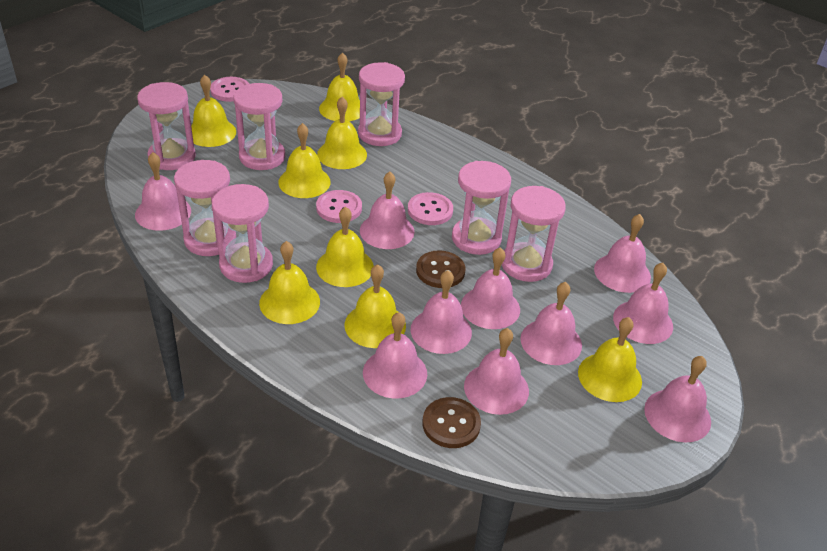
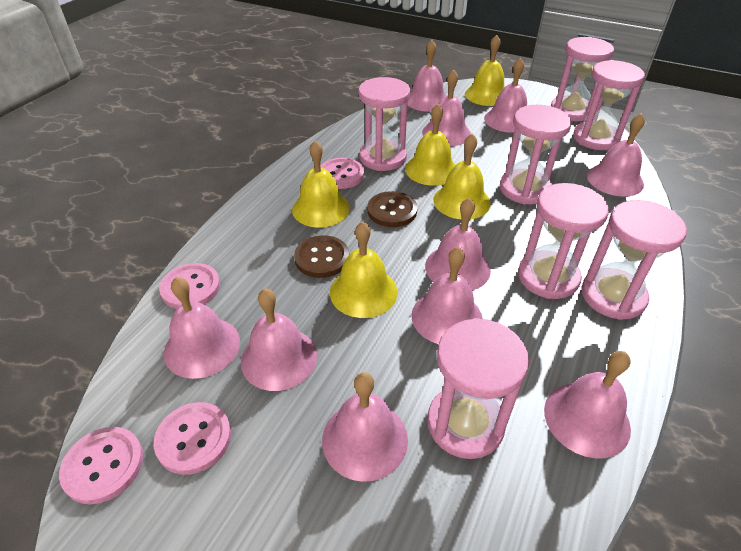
pink button: [210,77,249,102] [316,190,362,223] [408,192,453,225] = 3 -> [59,427,143,504] [154,402,231,475] [159,263,220,309] [320,158,364,189] = 4
yellow bell: [191,75,236,147] [259,241,320,324] [278,123,331,198] [316,207,374,287] [317,97,367,169] [319,52,360,121] [344,264,406,348] [578,317,642,402] = 8 -> [292,140,350,228] [330,221,398,318] [405,104,456,186] [433,133,491,220] [465,35,505,106] = 5

